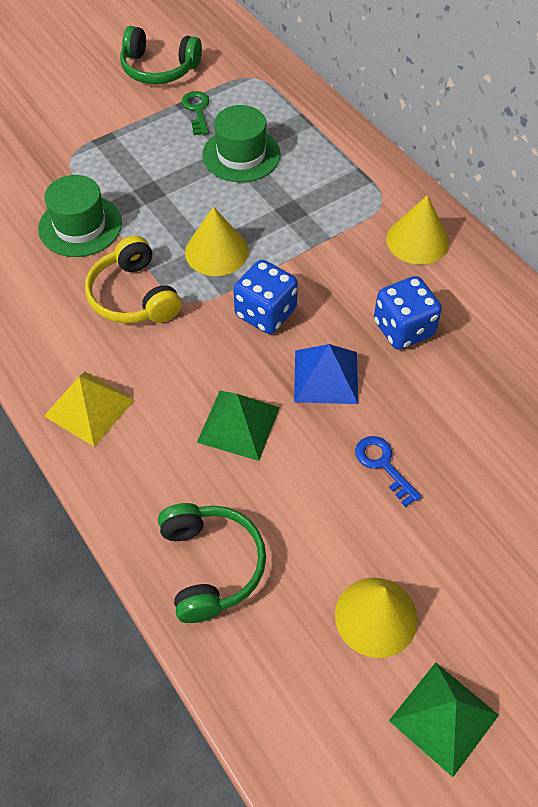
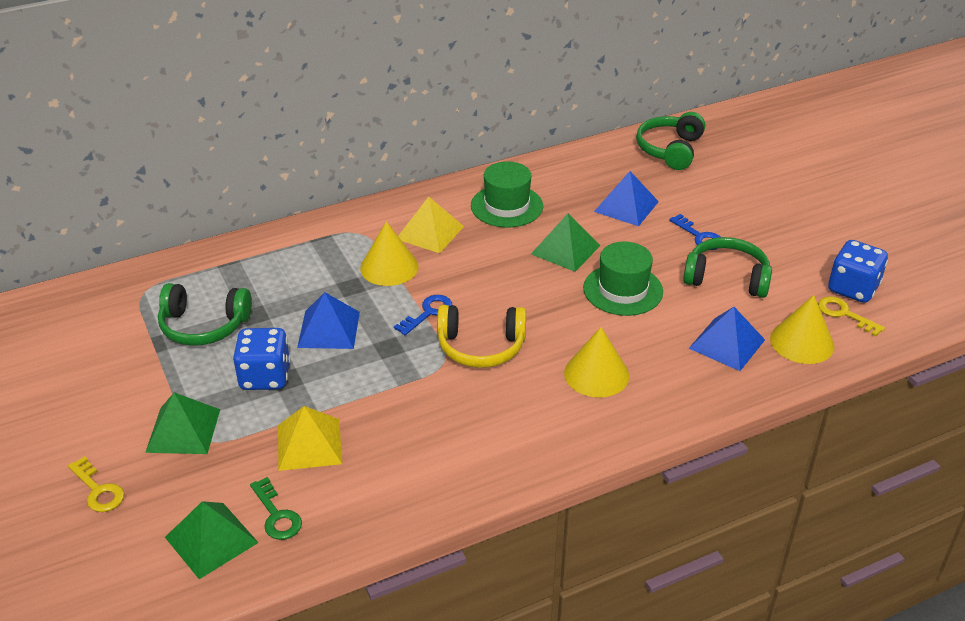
blue key: [355,436,422,507] = 1 -> [394,295,452,335] [669,214,720,250] = 2
blue pyramid: [294,344,358,404] = 1 -> [297,292,360,349] [594,171,659,226] [689,307,765,371] = 3
green headphones: [120,26,202,84] [158,503,266,623] = 2 -> [158,283,252,346] [636,112,705,170] [683,237,772,298] = 3
green pyramid: [197,391,280,461] [389,662,499,777] = 2 -> [145,392,220,454] [165,501,259,579] [531,214,601,272] = 3
yellow key: none = 0 -> [68,456,124,512] [818,296,885,337] = 2
yellow pyramid: [44,372,134,446] = 1 -> [278,406,342,471] [398,197,464,253] = 2

